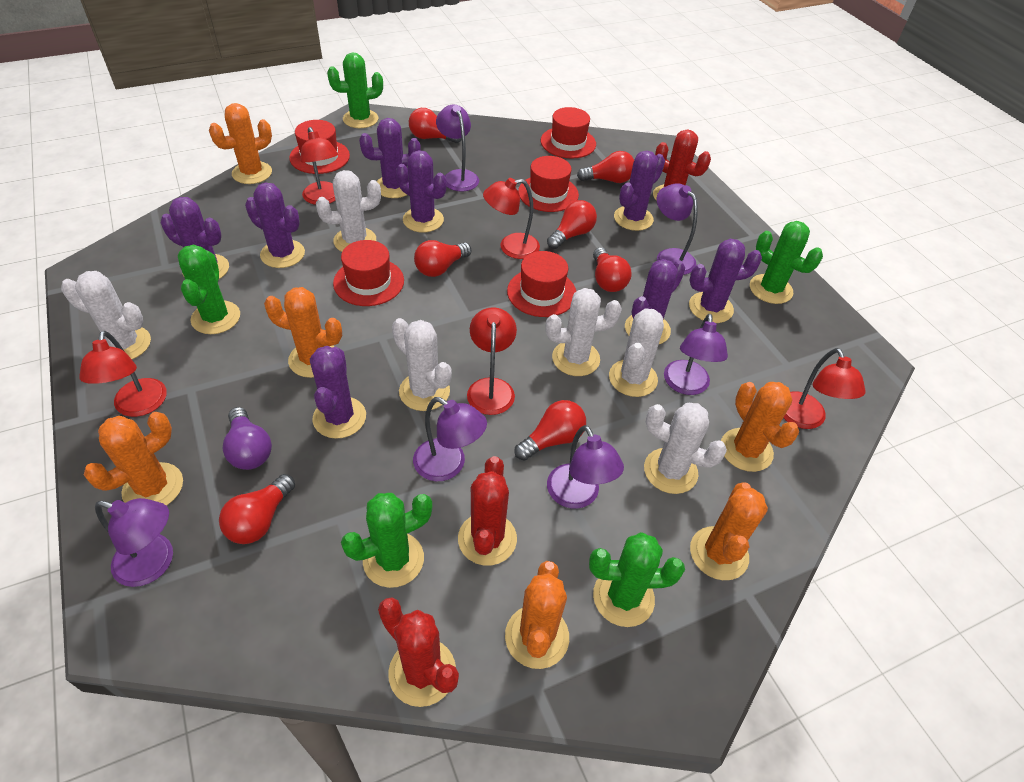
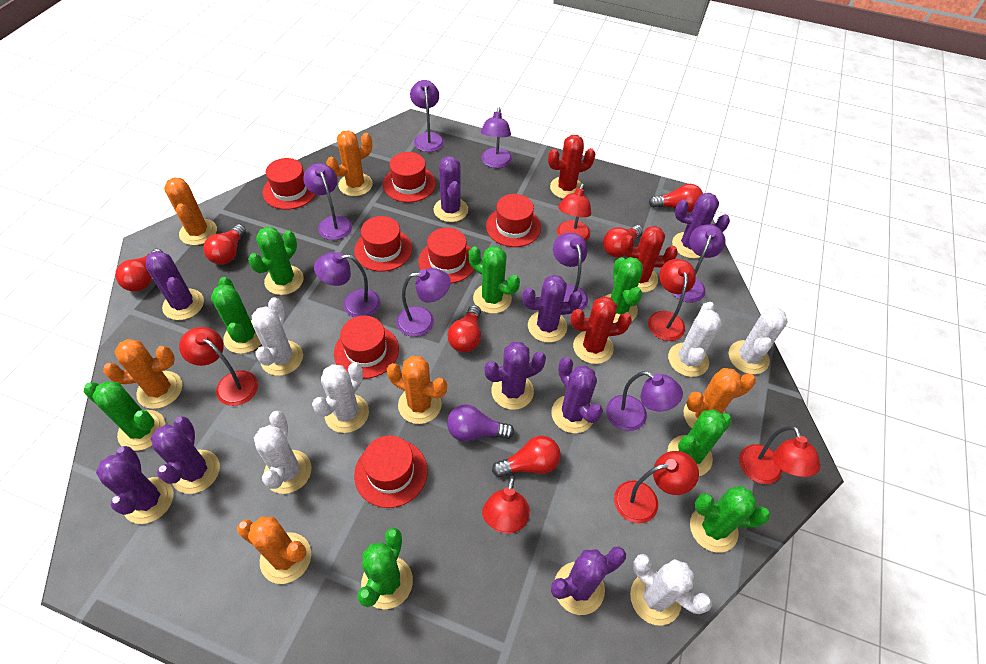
green cactus: [177,245,240,334] [327,52,383,128] [341,493,432,588] [589,532,685,627] [750,221,823,304] = 5 -> [84,382,165,451] [211,277,261,354] [248,227,304,295] [357,528,413,609] [469,246,520,314] [606,257,643,323] [667,409,732,476] [690,486,770,553] = 8
purple cactus: [161,197,229,279] [245,182,305,268] [310,346,366,439] [359,118,421,198] [396,150,447,233] [614,151,665,231] [625,259,685,344] [689,239,762,323] = 8 -> [96,446,173,524] [145,251,204,320] [151,417,220,494] [434,156,468,222] [484,342,546,410] [522,275,583,343] [551,357,603,433] [551,546,626,615] [672,193,730,259] = 9
purple lamp: [95,498,173,587] [413,397,487,481] [436,105,479,191] [547,425,624,509] [657,184,698,275] [664,314,728,395] = 6 -> [303,163,352,240] [314,252,381,317] [396,268,451,337] [410,80,444,152] [481,108,512,168] [553,233,588,310] [606,371,683,431] [672,225,725,303] = 8
red hat: [289,120,350,174] [333,240,404,306] [507,251,576,317] [518,156,579,212] [541,107,596,159] = 5 -> [262,158,316,210] [334,316,399,379] [354,216,412,272] [354,435,428,508] [383,152,436,203] [418,227,474,283] [486,194,541,247] = 7
red lamp: [79,331,167,417] [300,127,338,205] [467,307,517,415] [483,178,540,259] [784,348,866,429] = 5 -> [179,327,258,406] [482,476,530,534] [557,183,591,242] [614,451,699,524] [648,259,696,341] [739,426,821,484] = 6
red light bulb: [219,474,295,544] [409,108,462,143] [414,240,471,277] [514,400,586,461] [547,200,597,249] [577,151,634,183] [593,248,631,292] = 7 -> [115,249,163,292] [203,224,246,265] [448,305,481,353] [492,436,561,477] [603,225,643,257] [649,184,703,212] = 6

